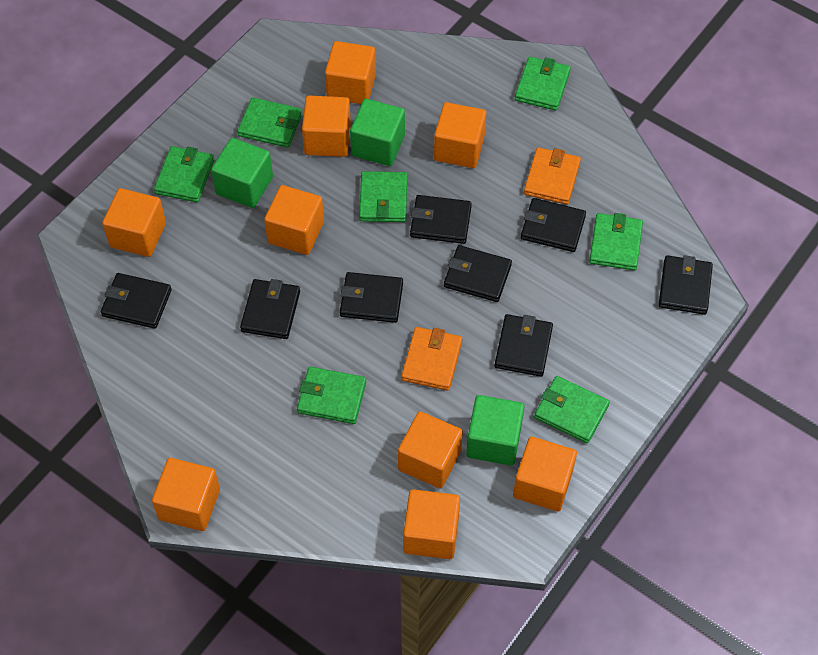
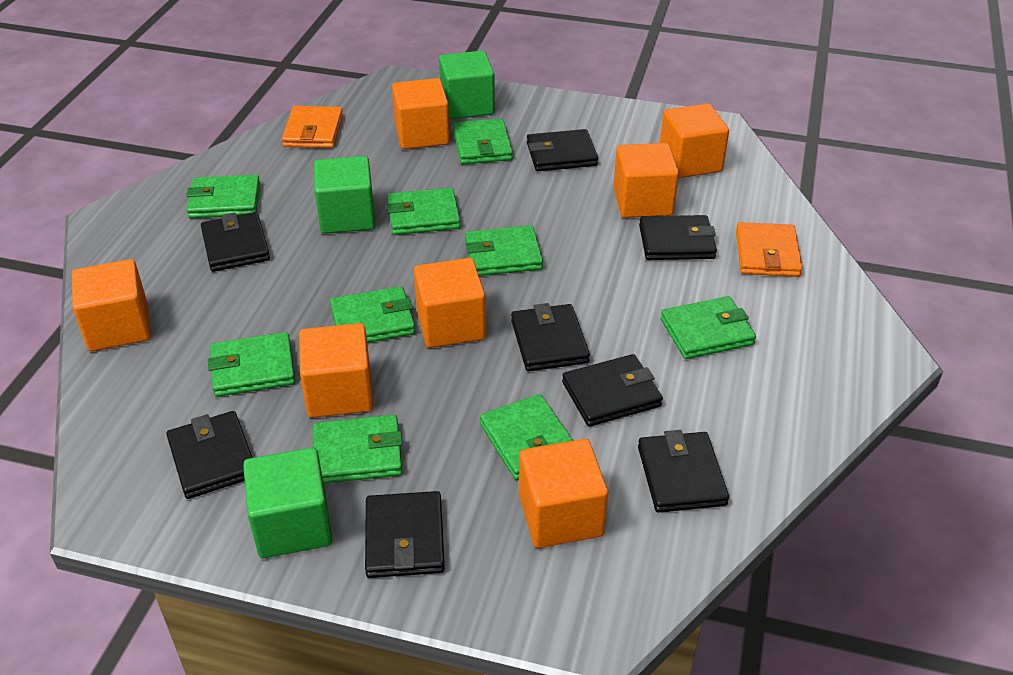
green wallet: [154,146,214,202] [237,97,302,148] [297,367,366,424] [359,171,407,222] [515,57,571,111] [534,376,610,443] [589,213,643,270] = 7 -> [186,175,260,218] [208,332,295,397] [313,415,402,484] [330,286,415,343] [387,188,460,235] [453,118,513,164] [465,225,543,276] [480,394,573,480] [661,296,756,359] = 9
orange cube: [102,188,166,257] [152,458,220,531] [264,185,324,255] [302,96,351,157] [325,41,376,104] [398,411,463,489] [403,489,460,559] [434,102,486,168] [513,437,577,512] = 9 -> [72,259,151,351] [299,323,373,418] [392,78,450,149] [414,258,486,348] [519,439,608,548] [613,143,679,218] [660,103,729,178] = 7

